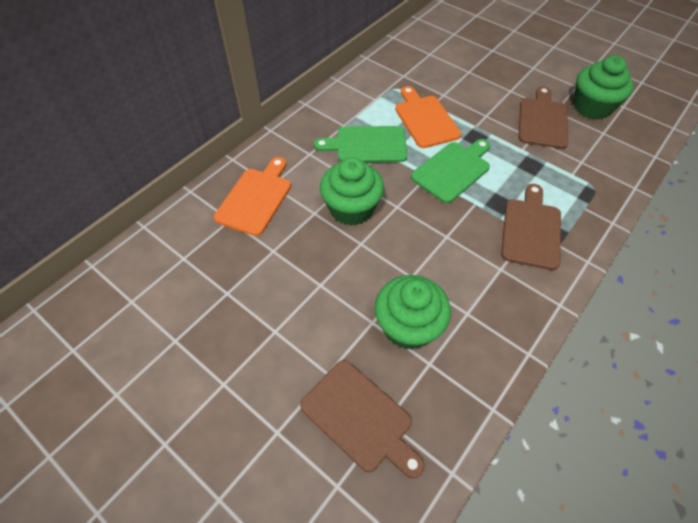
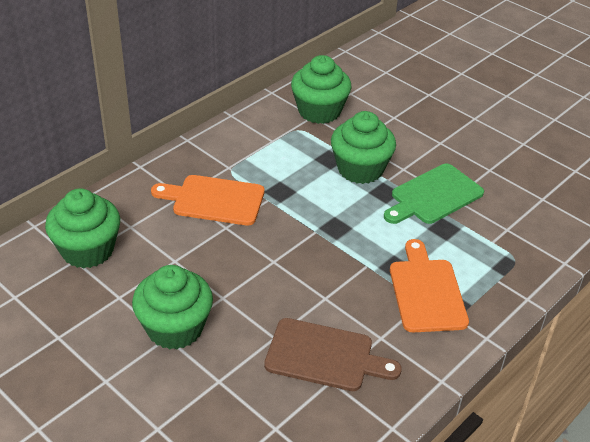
brown cutting board: [300,360,425,479] [501,184,561,270] [519,86,568,149] = 3 -> [264,318,402,391] = 1
green cupcake: [320,157,384,226] [375,275,451,350] [574,56,634,120] = 3 -> [45,188,120,269] [132,265,213,350] [291,55,352,124] [331,111,396,184] = 4
green cutting board: [314,126,407,163] [411,139,490,203] = 2 -> [384,164,484,224] = 1

